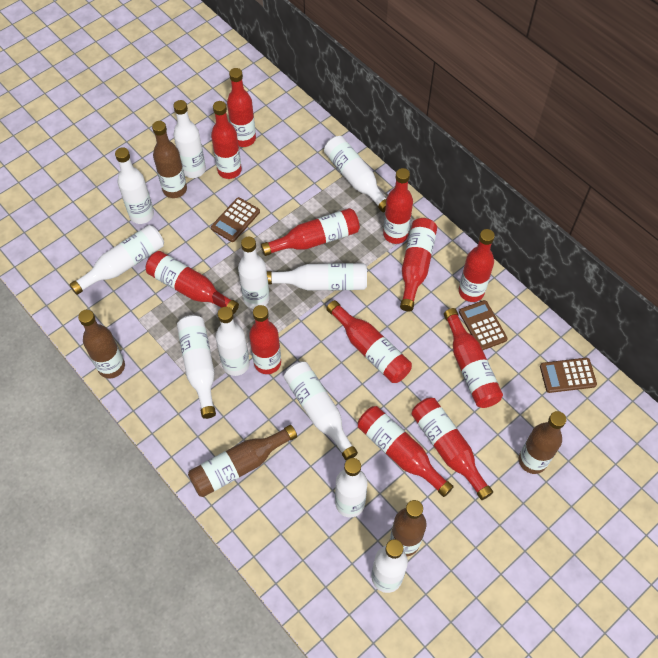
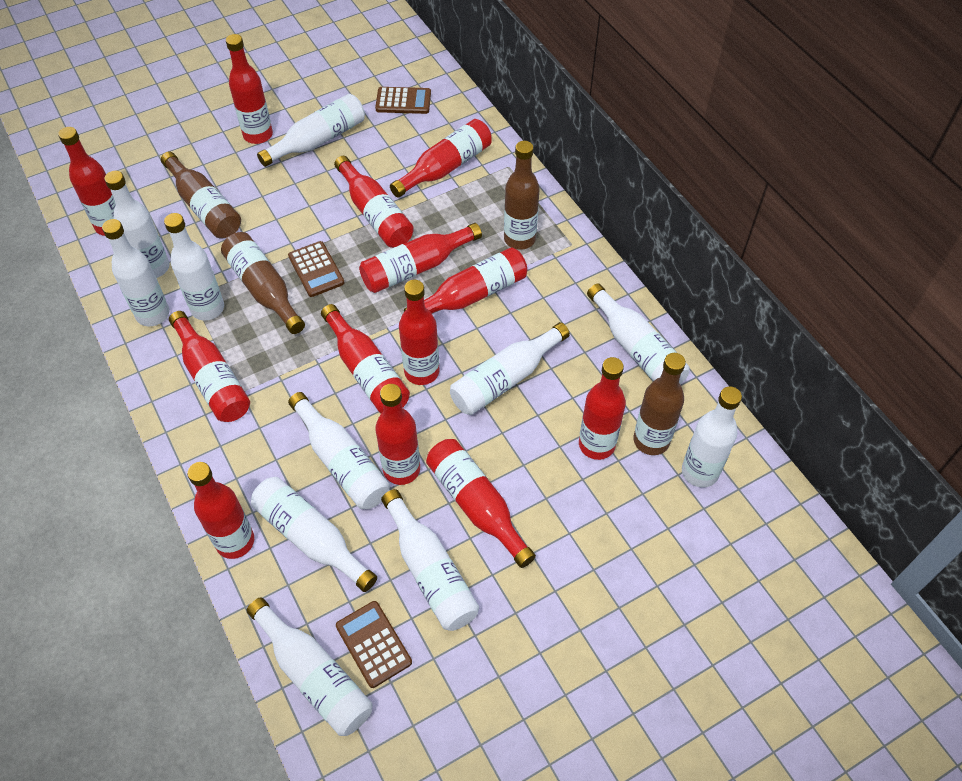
brown bottle: [78,309,125,378] [152,121,187,198] [188,425,297,497] [390,500,426,556] [519,411,566,474] = 5 -> [161,152,241,239] [221,232,305,334] [504,141,539,250] [633,353,686,455] = 4
red bottle: [146,251,239,314] [211,101,242,179] [227,68,256,147] [249,305,281,374] [261,208,360,256] [326,300,412,383] [358,406,454,497] [383,168,413,244] [400,218,437,311] [411,397,493,500] [444,308,503,408] [459,229,495,302] = 12 -> [58,127,116,236] [169,311,250,422] [187,462,254,559] [226,34,273,144] [321,304,410,413] [334,156,414,248] [359,223,482,293] [375,384,420,485] [390,119,492,198] [399,280,439,385] [404,247,527,313] [426,439,536,568] [579,357,626,460] = 13

